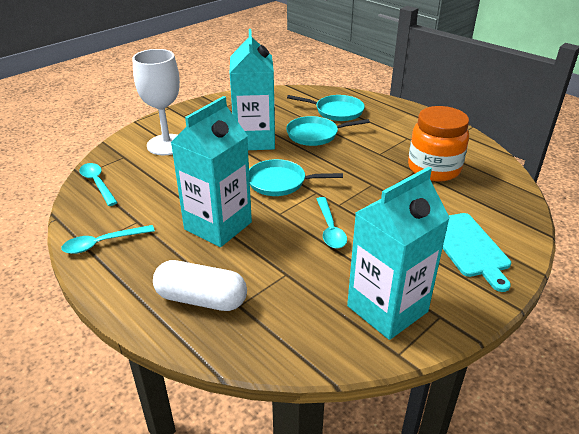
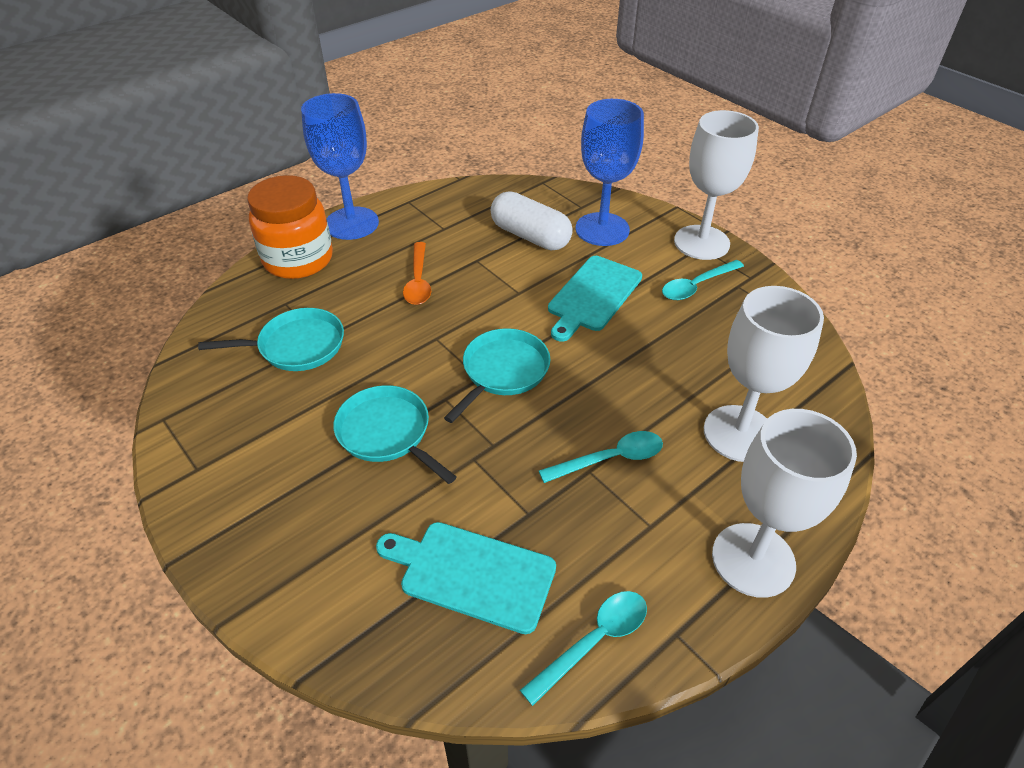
blue goblet: none = 0 -> [301,93,379,240] [576,99,644,246] = 2
orange spoon: none = 0 -> [403,242,431,305] = 1
turquoise carton: [170,96,252,247] [230,29,275,150] [347,167,450,340] = 3 -> none = 0
turquoise cutting board: [442,213,511,292] = 1 -> [376,522,556,634] [548,256,642,341] = 2
white goblet: [132,49,180,155] = 1 -> [674,110,759,260] [704,286,824,462] [712,409,857,598] = 3

